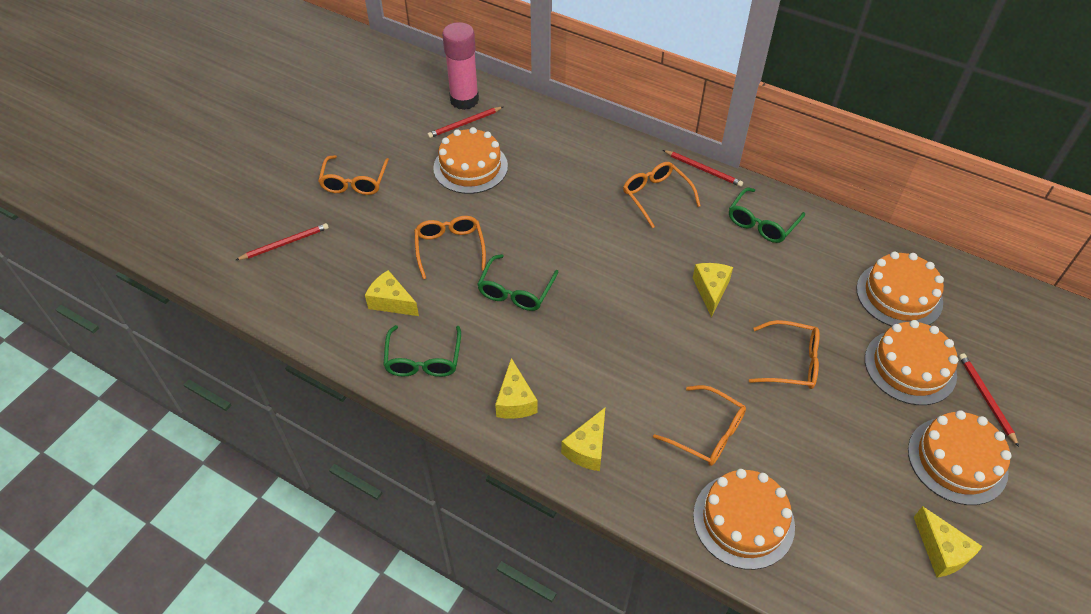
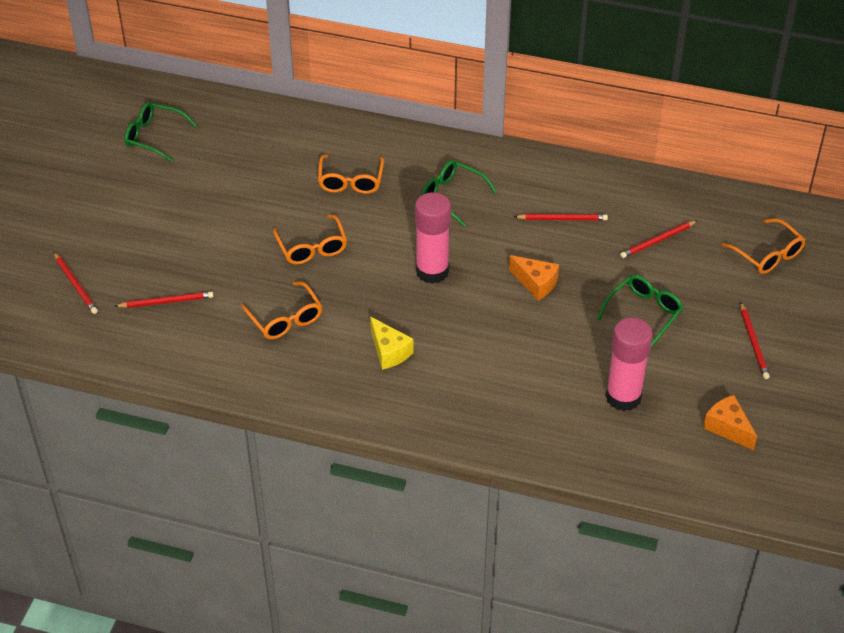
orange cake: [433,127,508,194] [693,469,795,570] [856,252,944,327] [865,320,958,405] [908,410,1012,505] = 5 -> none = 0
orange cheese: none = 0 -> [509,255,559,301] [703,395,757,450] = 2
orange glasses: [318,155,389,195] [414,216,486,279] [623,162,701,228] [653,385,746,466] [749,320,820,389] = 5 -> [240,282,322,339] [273,215,347,264] [318,155,384,194] [721,219,806,274] = 4
pink glue stick: [442,22,479,110] = 1 -> [415,192,451,284] [605,317,653,411] = 2
red pencil: [236,223,329,260] [427,107,503,138] [663,150,743,187] [959,353,1019,447] = 4 -> [54,252,98,314] [115,291,213,308] [514,214,608,220] [620,220,698,258] [740,303,770,379] = 5
yellow cheese: [365,270,419,316] [495,358,538,419] [561,408,605,471] [693,263,733,317] [914,506,983,577] = 5 -> [370,317,413,370] = 1

